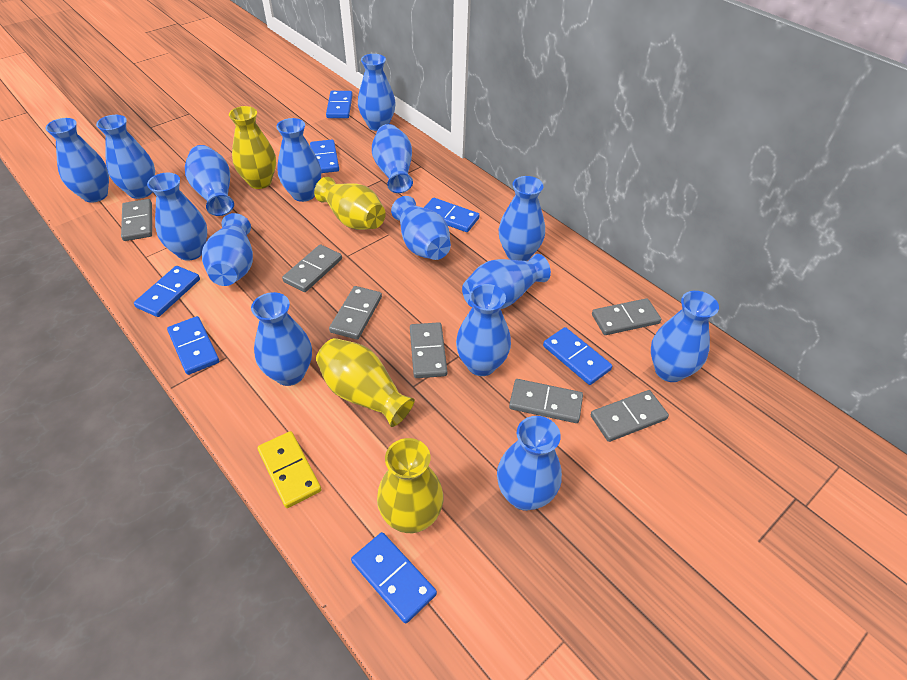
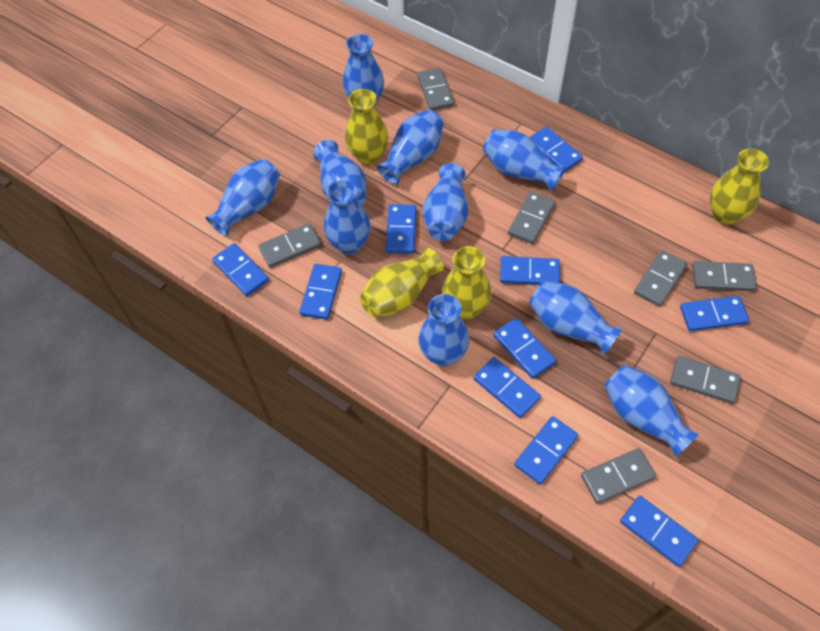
blue domino: [134,266,200,317] [167,316,219,375] [310,140,339,173] [326,91,352,118] [351,532,437,623] [424,198,479,232] [543,327,612,385] = 7 -> [212,243,269,296] [299,264,342,320] [385,204,417,254] [473,357,541,418] [493,318,556,379] [500,256,560,285] [514,416,578,485] [529,126,583,173] [620,496,698,567] [680,296,749,331] = 10
blue vase: [45,118,109,203] [96,115,155,199] [147,173,207,261] [185,145,234,216] [202,213,253,286] [251,292,312,386] [276,118,321,202] [358,54,396,131] [372,124,413,193] [391,196,451,260] [456,284,511,376] [462,254,551,309] [497,416,562,511] [499,176,545,261] [651,291,719,382] = 15 -> [205,159,280,236] [313,140,367,206] [324,180,370,254] [343,34,384,106] [377,109,444,184] [418,294,469,366] [423,163,468,241] [483,129,566,191] [529,280,622,354] [604,365,699,457] = 10
yellow domino: [257,431,321,508] = 1 -> none = 0

